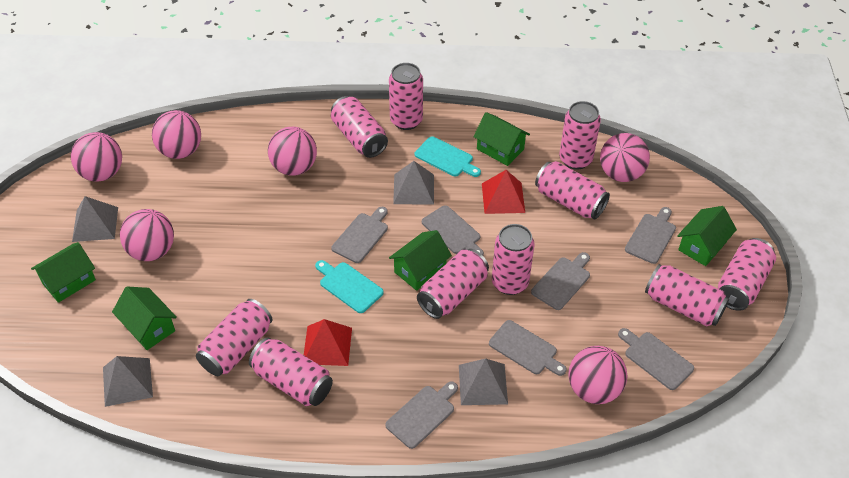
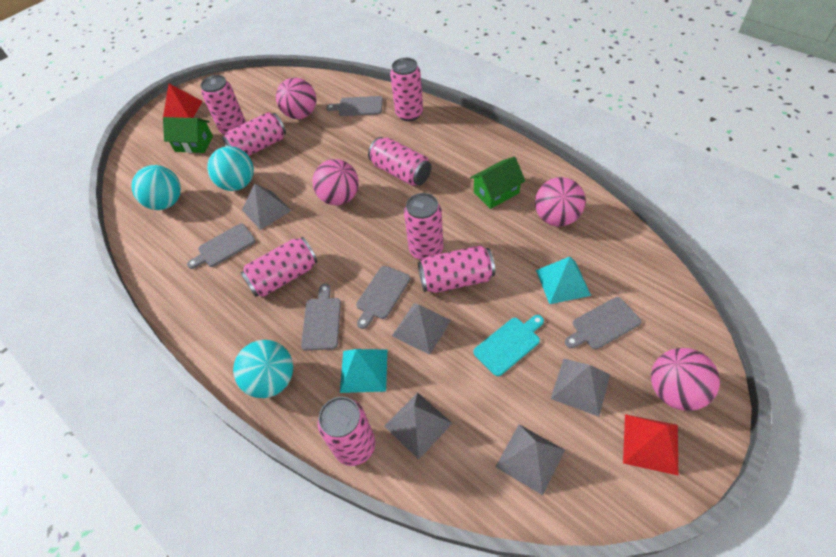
green house: [31,242,96,303] [112,286,177,350] [389,230,452,291] [473,112,530,166] [677,206,737,266] = 5 -> [163,117,213,153] [470,157,525,209] = 2
grey cutting board: [331,207,388,263] [385,381,458,449] [422,205,484,255] [489,320,566,376] [531,252,590,310] [618,328,694,390] [625,207,676,264] = 7 -> [187,223,256,269] [301,284,341,351] [326,96,383,116] [356,266,410,329] [565,297,641,349] = 5
grey pyramid: [72,196,118,242] [103,356,153,407] [393,161,434,205] [459,358,508,405] = 4 -> [242,184,292,230] [384,392,452,460] [392,303,451,355] [496,424,565,495] [551,358,610,417] = 5
pink ball: [71,132,122,182] [120,209,174,261] [152,110,201,159] [268,127,317,176] [569,346,627,404] [600,133,650,182] = 6 -> [276,77,316,119] [312,159,359,206] [535,177,586,227] [651,348,720,411] = 4
pink can: [196,299,272,376] [249,337,333,406] [331,96,388,158] [389,63,423,130] [417,249,489,319] [492,224,535,295] [535,161,610,220] [559,101,601,170] [645,264,729,326] [718,238,776,311] = 10 -> [200,75,246,135] [222,112,286,156] [240,237,318,297] [318,397,375,466] [368,137,431,186] [390,58,423,121] [404,193,443,261] [418,245,495,293] = 8
turquoise ball: none = 0 -> [131,165,181,210] [207,146,254,191] [233,340,293,398] = 3
turquoise cutting board: [315,260,384,313] [415,136,481,177] = 2 -> [473,315,544,376] = 1
turquoise pyramid: none = 0 -> [340,349,387,393] [536,257,591,304] = 2

